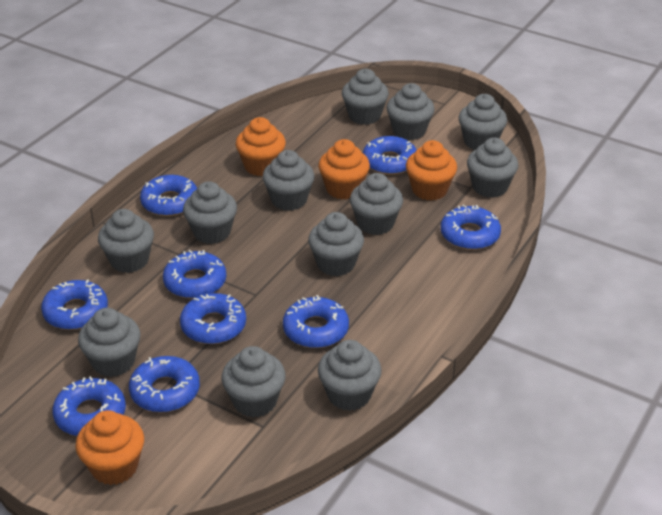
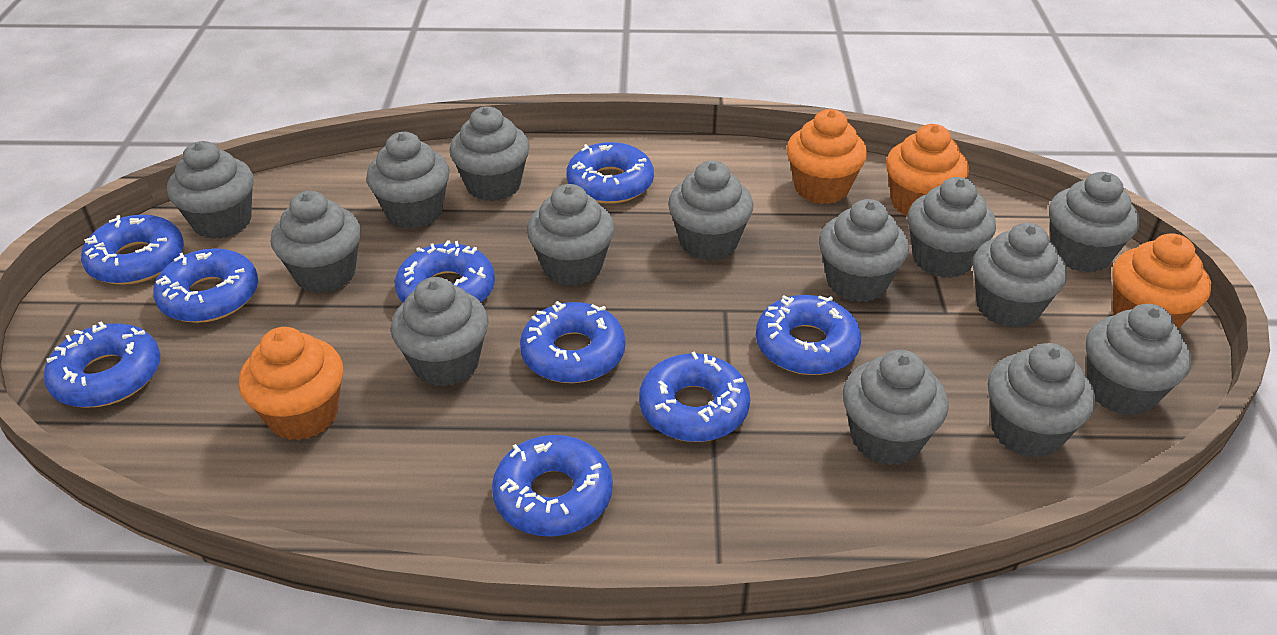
grey cupcake: [78,308,140,377] [98,209,154,273] [183,181,237,244] [221,346,286,417] [262,150,315,211] [308,212,364,276] [318,340,382,411] [342,69,389,125] [350,173,403,235] [387,83,435,140] [458,94,507,150] [467,138,519,198] = 12 -> [167,141,254,239] [271,191,361,293] [366,132,450,229] [391,277,489,387] [450,106,530,201] [527,184,614,286] [668,161,753,260] [819,199,909,302] [843,350,949,465] [908,177,996,278] [973,223,1067,328] [988,343,1095,458] [1049,172,1139,273] [1086,304,1191,416] = 14

